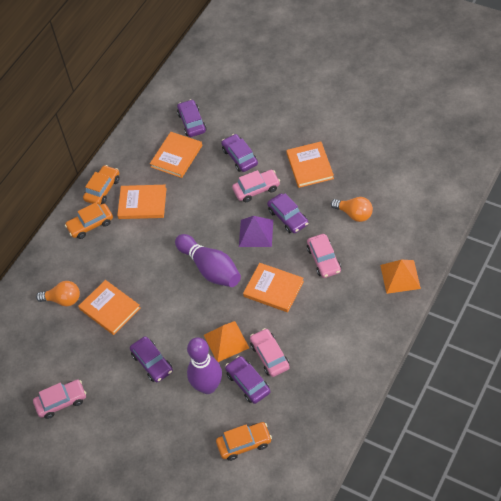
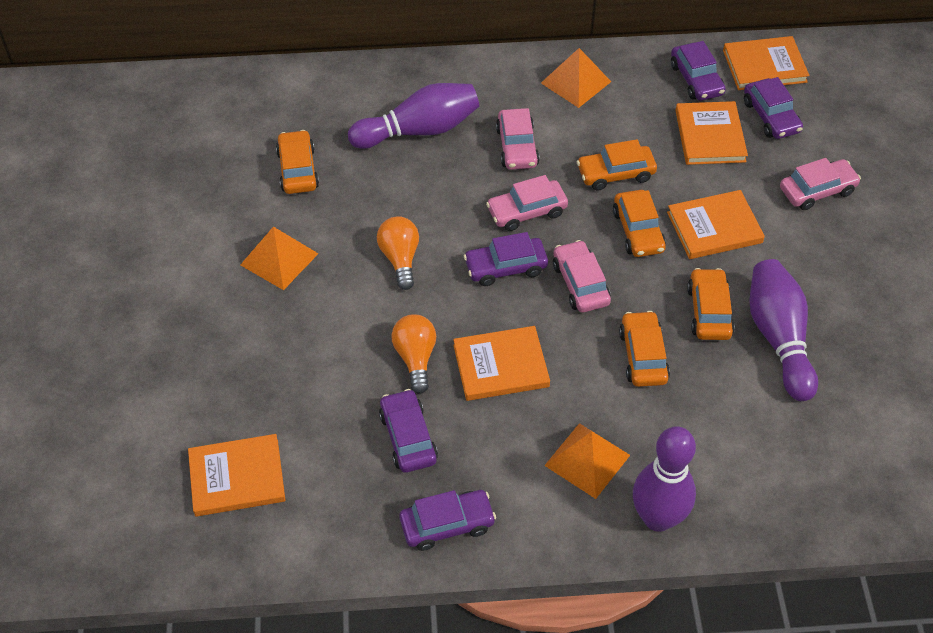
orange car: [65,202,113,239] [83,165,120,205] [216,422,272,461] = 3 -> [276,130,319,194] [577,139,657,190] [613,190,666,257] [619,311,670,387] [687,268,735,340] = 5
orange pyramid: [204,321,249,362] [380,260,421,294] = 2 -> [240,227,318,290] [541,48,611,108] [544,423,630,499] = 3
purple bowling pin: [175,234,241,287] [187,337,222,394] = 2 -> [348,83,479,149] [633,426,696,532] [750,259,818,401] = 3
purple pyramid: [239,216,273,247] = 1 -> none = 0

